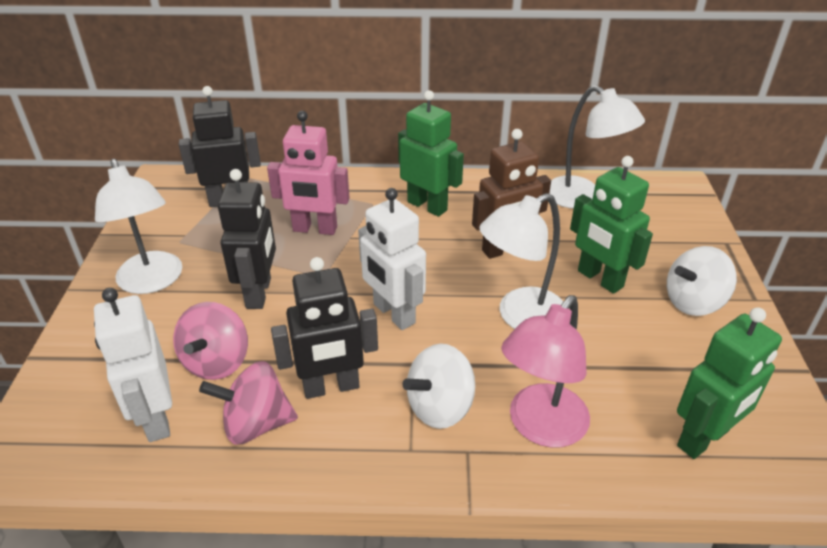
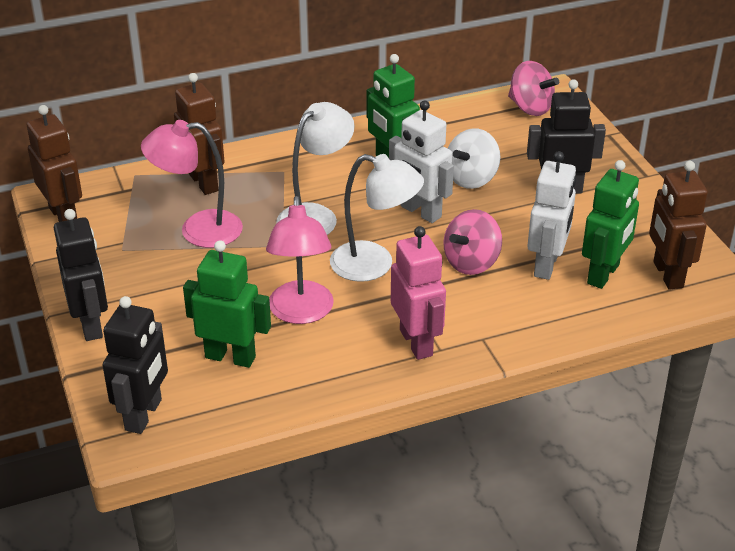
brown robot: [472,129,551,259] = 1 -> [27,105,82,222] [174,73,225,195] [649,161,708,290] = 3
pink lamp: [501,295,590,448] = 1 -> [141,120,243,248] [266,196,334,324] = 2
white lamp: [95,159,182,294] [479,193,564,329] [549,85,645,209] = 3 -> [276,102,355,235] [330,154,424,282] = 2
white spinning top: [402,344,475,429] [667,246,737,316] = 2 -> [448,128,500,189] = 1

